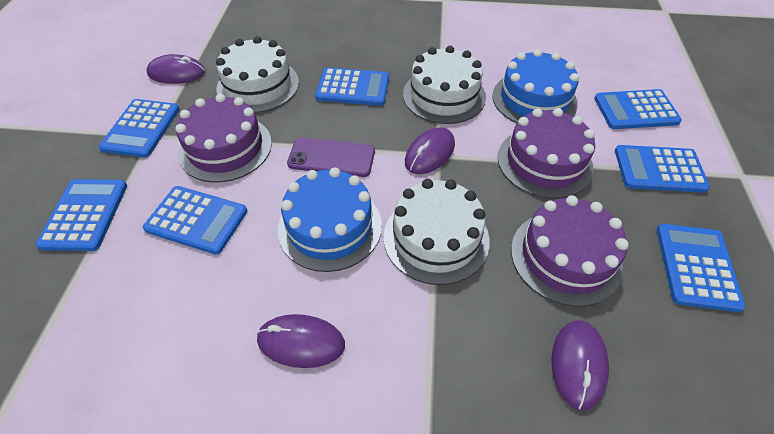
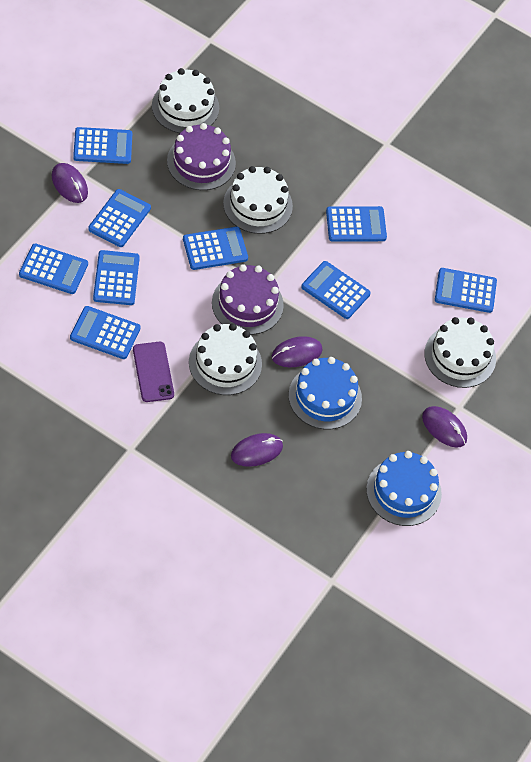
blue calculator: [35,179,127,251] [99,99,180,158] [143,186,248,255] [315,67,389,106] [594,89,682,129] [615,145,710,193] [657,224,746,312] = 7 -> [19,243,88,294] [70,306,140,359] [73,127,132,164] [88,189,151,247] [93,250,140,305] [183,227,248,270] [301,261,371,319] [326,206,387,242] [435,268,497,313] = 9
purple cake: [175,94,272,182] [498,108,595,199] [511,195,629,307] = 3 -> [167,123,236,190] [212,264,284,335] = 2
white cake: [216,36,299,113] [384,179,490,285] [403,46,486,124] = 3 -> [152,68,219,133] [189,323,262,395] [223,166,293,234] [424,317,496,388] = 4

